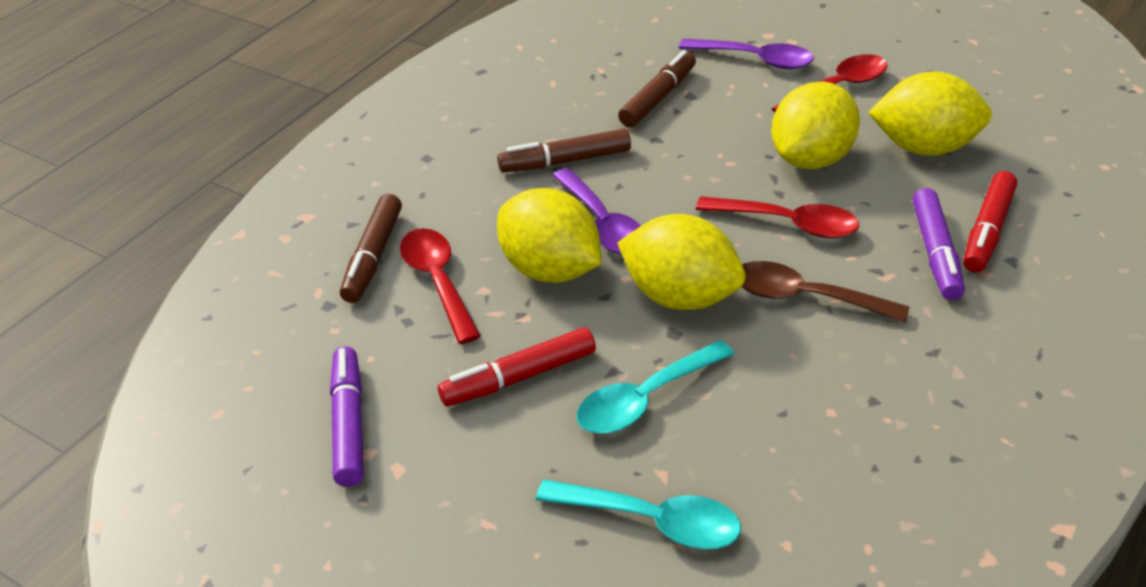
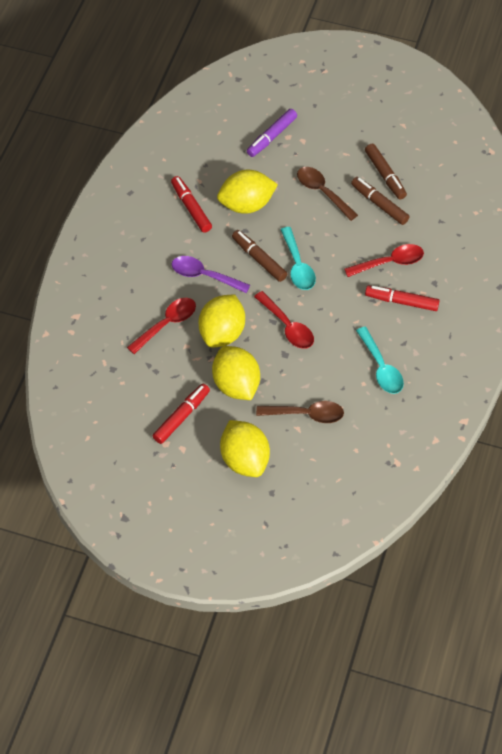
brown spoon: [742,261,909,322] = 1 -> [256,401,344,423] [297,167,358,221] = 2
purple marker: [330,346,364,487] [912,188,965,300] = 2 -> [247,109,297,157] = 1
purple spoon: [553,168,641,255] [679,39,814,69] = 2 -> [171,256,250,293] = 1
red marker: [438,327,596,406] [963,171,1017,273] = 2 -> [153,384,210,444] [171,176,212,233] [365,285,440,311] = 3

